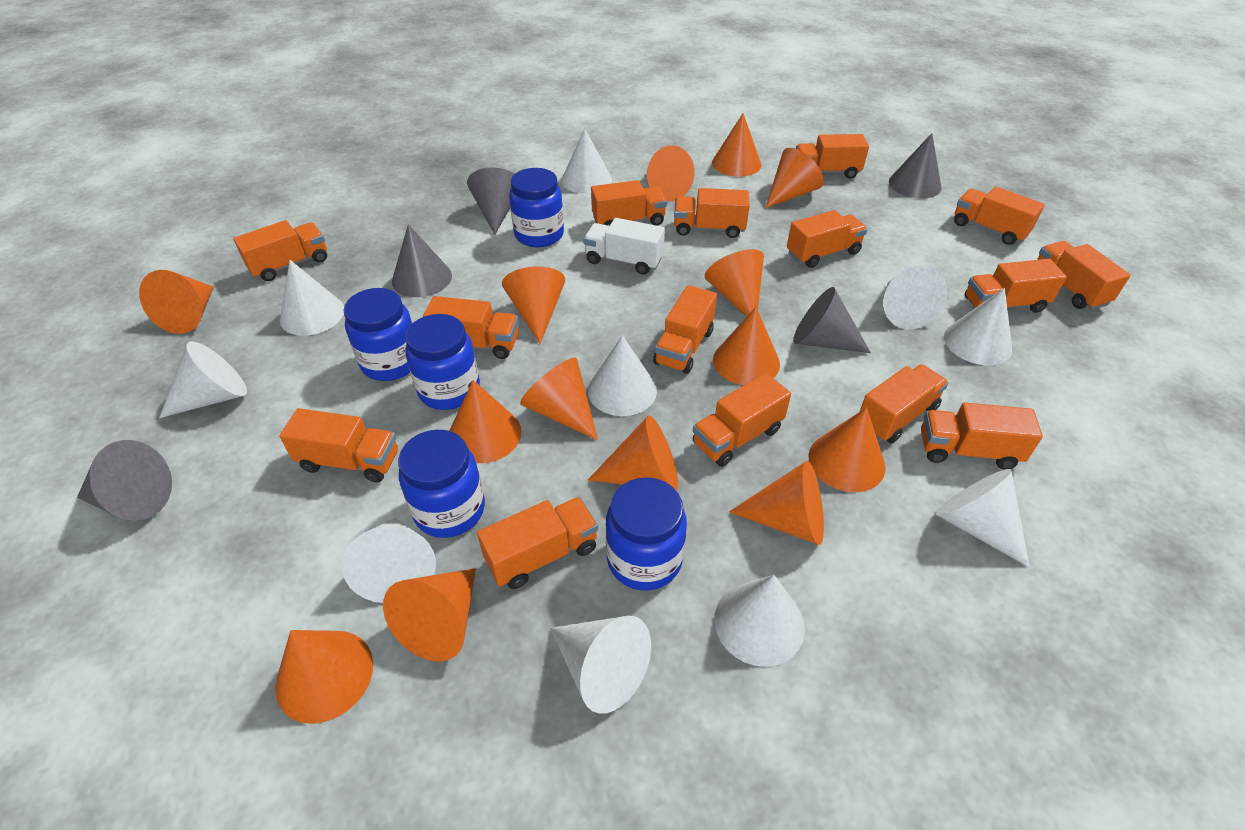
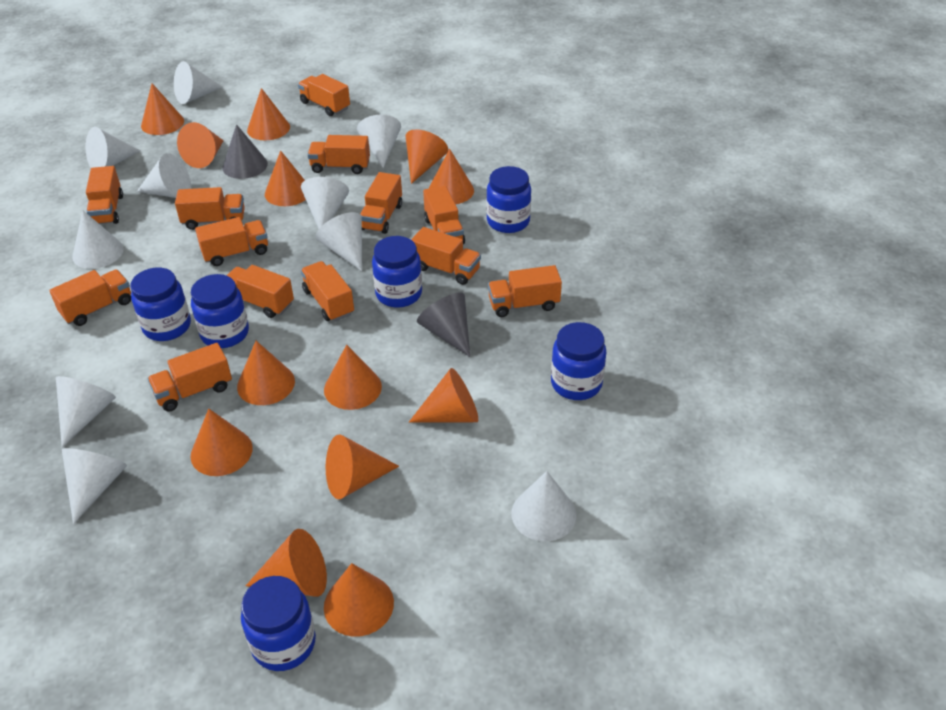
blue jar: [344,288,412,381] [398,430,485,538] [405,314,480,410] [509,168,564,247] [606,477,687,590] = 5 -> [131,268,191,341] [191,274,249,348] [241,576,316,671] [372,236,422,308] [486,166,531,233] [551,322,606,400] = 6
grey cone: [77,440,172,521] [392,224,452,297] [467,167,514,235] [793,287,871,353] [889,133,942,198] = 5 -> [222,124,268,179] [417,292,470,357] = 2
orange cone: [139,270,214,334] [275,630,373,724] [383,568,476,661] [450,380,522,463] [502,266,565,344] [520,357,598,441] [588,415,678,490] [647,146,694,201] [705,249,764,317] [712,113,761,177] [713,307,780,385] [729,461,824,545] [765,148,824,208] [808,407,886,492] = 14 -> [141,83,184,135] [177,122,224,168] [191,408,253,476] [237,341,295,405] [246,529,327,597] [247,88,290,140] [265,150,306,206] [324,345,382,410] [324,563,394,637] [326,434,399,499] [406,129,448,184] [409,368,478,423] [428,149,474,204] = 13
orange truck: [233,220,327,281] [279,408,398,482] [423,296,519,359] [477,497,598,589] [591,180,667,226] [653,285,717,374] [674,188,750,238] [692,373,791,467] [787,210,867,268] [796,134,869,179] [860,364,949,444] [921,403,1043,470] [954,187,1045,245] [965,259,1067,313] [1037,241,1131,310] = 15 -> [49,270,131,326] [86,166,123,224] [147,343,232,412] [175,187,245,230] [195,217,268,266] [226,265,294,318] [298,74,350,116] [301,261,354,321] [307,135,370,174] [360,172,402,234] [411,227,481,285] [423,186,465,244] [488,265,562,317] = 13
white truck: [583,218,665,275] = 1 -> none = 0

